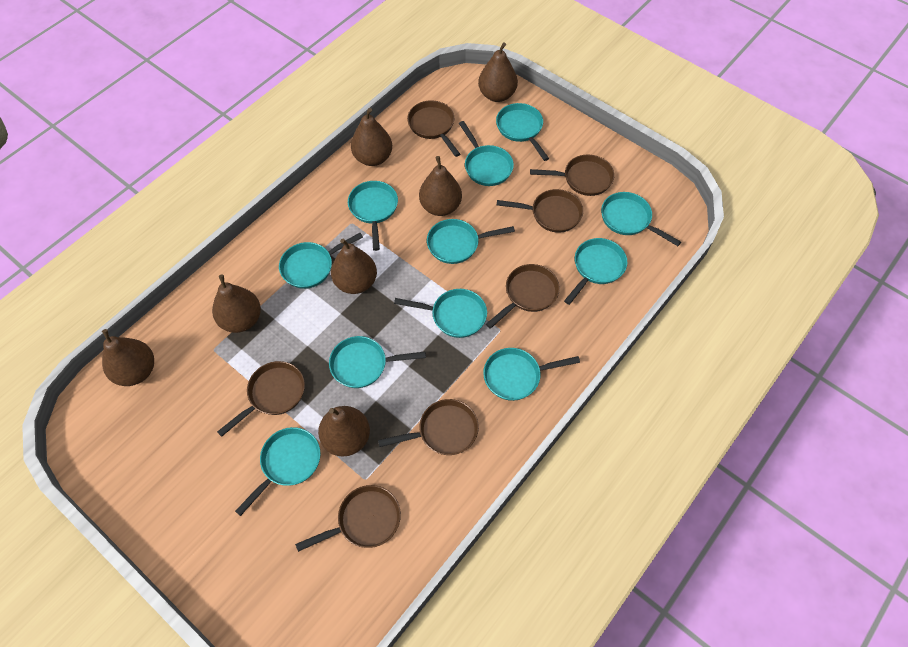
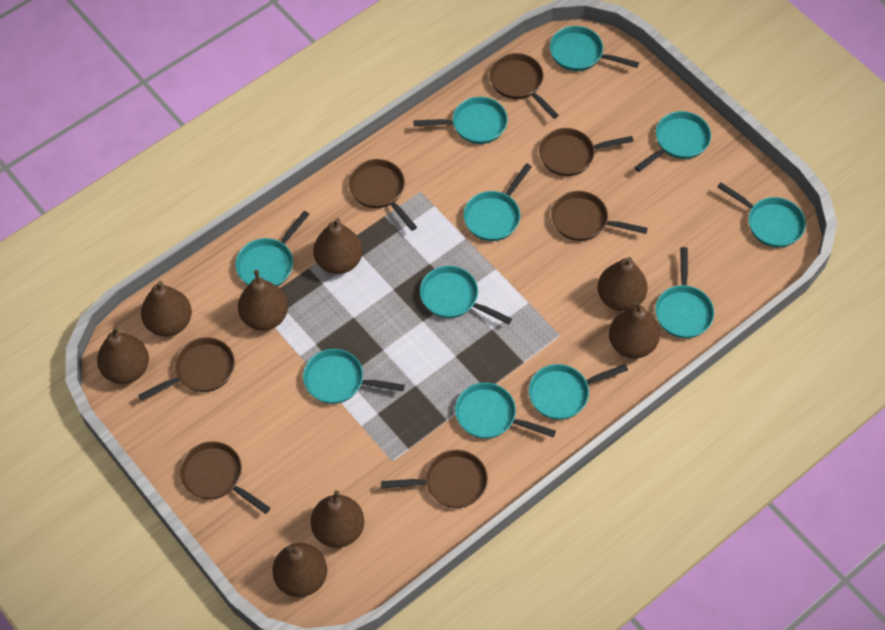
brown pear: [102,329,154,386] [212,274,261,333] [318,406,370,457] [331,239,377,294] [351,108,392,166] [419,156,462,216] [478,42,518,102] = 7 -> [97,326,149,384] [141,281,192,337] [238,270,288,330] [272,543,327,597] [311,490,364,548] [313,218,363,274] [597,257,648,311] [609,301,660,358] = 8

